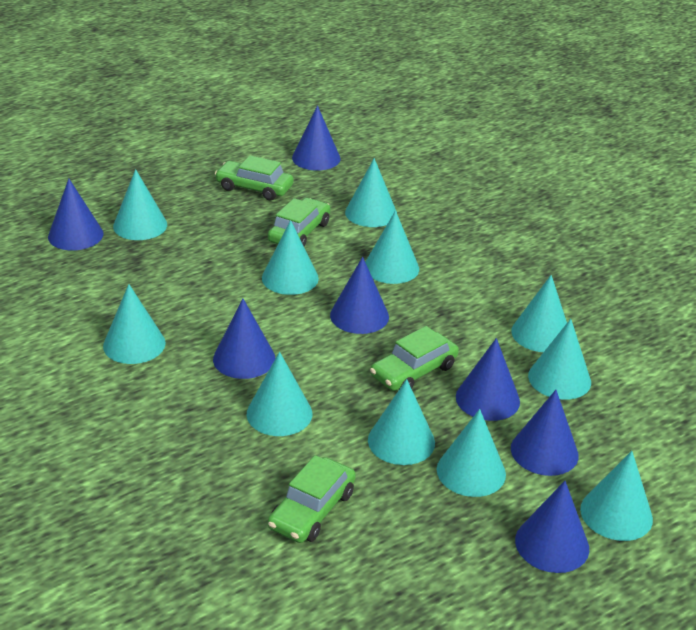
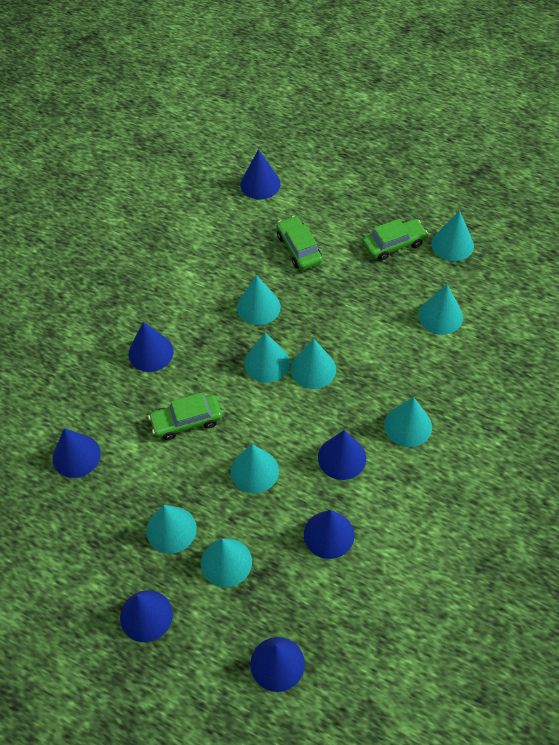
green car: [215,155,294,200] [268,198,330,247] [268,455,356,543] [370,326,459,391] = 4 -> [148,393,222,440] [277,216,323,270] [362,219,428,261] = 3
turquoise cone: [103,284,166,364] [113,169,167,240] [247,352,312,436] [262,220,319,295] [345,158,397,227] [365,210,419,284] [368,379,435,465] [437,409,506,497] [511,275,567,352] [528,319,591,400] [580,451,653,541] = 11 -> [146,505,197,554] [201,538,252,587] [230,444,279,493] [237,275,281,325] [244,332,290,383] [290,339,336,389] [384,397,432,447] [418,284,463,335] [431,211,474,261] = 9

